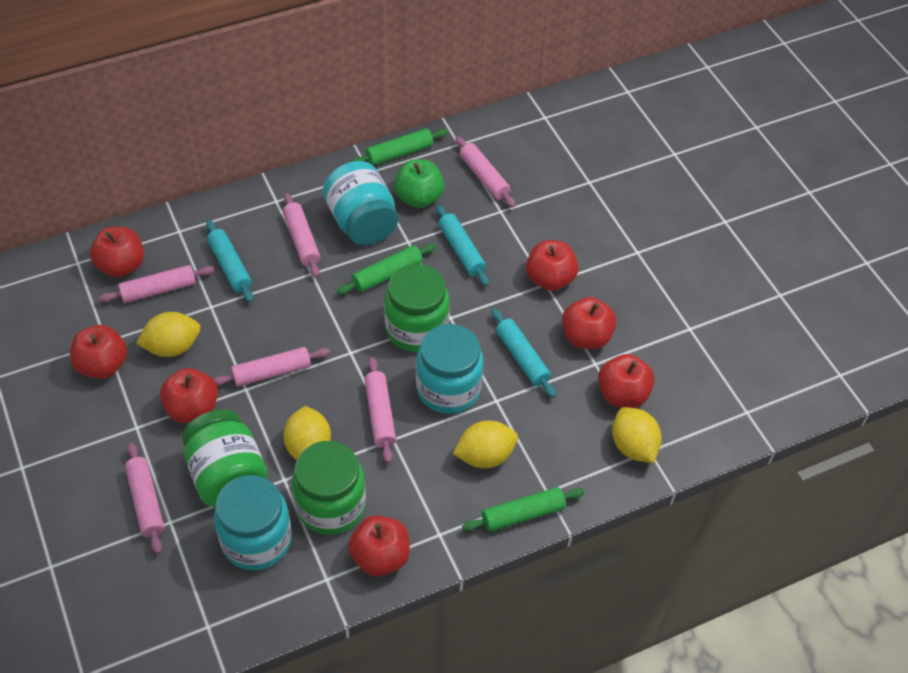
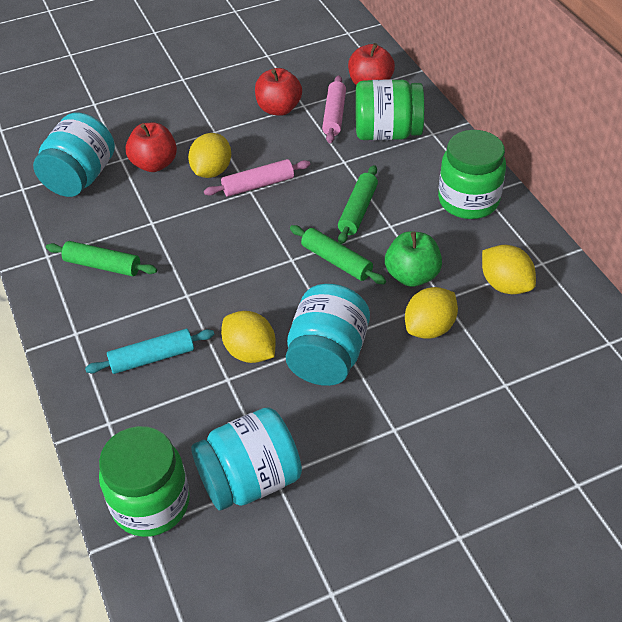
pink rolling pin: [99,265,214,303] [125,442,164,554] [213,347,330,387] [283,193,320,277] [364,358,396,463] [455,136,515,207] = 6 -> [204,159,310,196] [322,75,346,143] = 2
red apple: [70,325,127,379] [90,227,144,277] [160,368,218,423] [349,515,410,576] [526,240,579,291] [562,297,616,349] [598,354,655,408] = 7 -> [125,123,177,172] [255,68,302,116] [348,43,395,85] = 3
turquoise rolling pin: [206,220,253,302] [436,205,489,286] [492,309,556,398] = 3 -> [85,329,214,374] = 1

